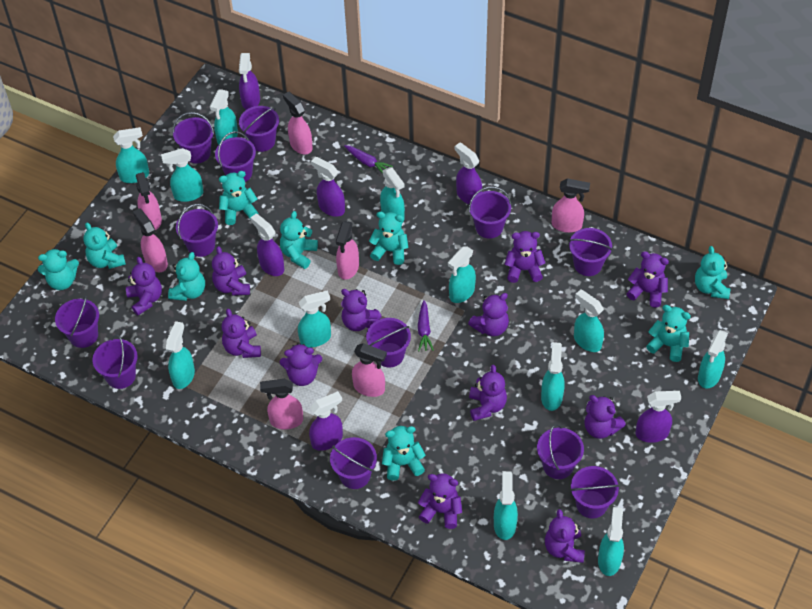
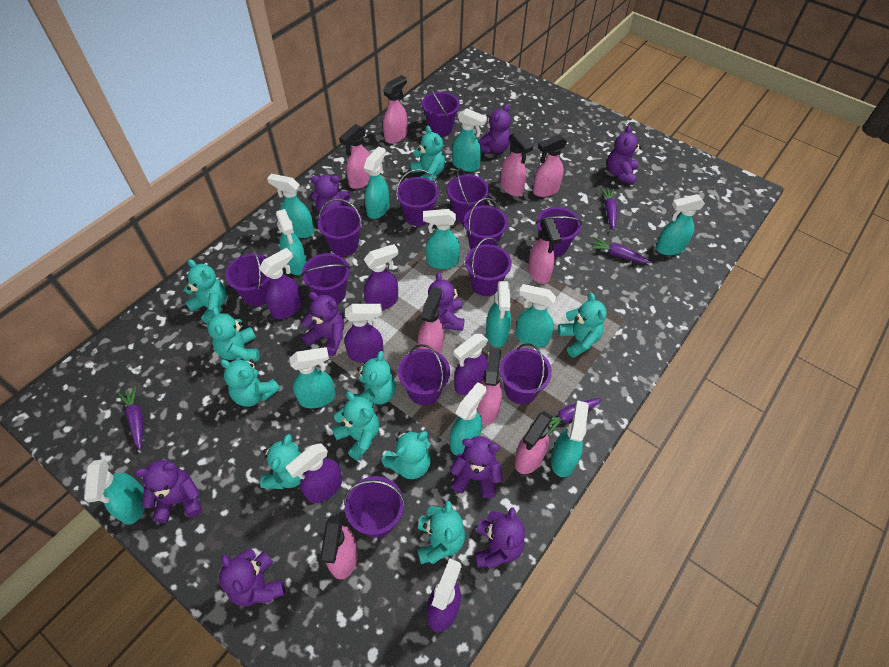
pink spray bottle: [133,208,168,272] [136,172,162,230] [260,379,303,429] [283,92,313,155] [336,221,359,280] [352,343,387,397] [552,178,590,233] = 7 -> [320,516,358,579] [339,124,370,189] [383,75,407,144] [418,287,444,354] [477,348,502,425] [500,131,534,196] [515,411,553,474] [528,218,561,284] [533,134,567,197] = 9
purple carrot: [344,145,393,173] [418,300,434,351] = 2 -> [118,386,143,450] [547,398,602,435] [590,237,650,263] [600,188,617,230] = 4
purple teddy bear: [126,257,162,315] [212,246,250,296] [222,309,261,358] [280,343,322,386] [341,289,382,331] [418,473,462,529] [468,293,509,336] [469,365,507,421] [505,231,545,283] [545,509,585,563] [584,395,626,439] [626,251,669,308] = 12 -> [135,460,202,523] [219,549,285,606] [301,292,344,356] [310,175,351,214] [428,272,465,331] [450,436,503,498] [475,507,525,569] [478,104,511,154] [607,125,642,185] = 9
turquoise teddy bear: [38,248,79,290] [84,223,126,269] [168,252,205,301] [219,171,258,225] [280,211,318,269] [369,212,409,265] [382,426,426,481] [646,305,691,362] [695,246,730,299] = 9 -> [184,259,227,324] [207,307,259,362] [220,359,280,407] [260,434,301,489] [332,391,379,460] [354,351,396,407] [381,431,431,479] [410,126,445,181] [417,501,465,564] [558,292,607,358] = 10

